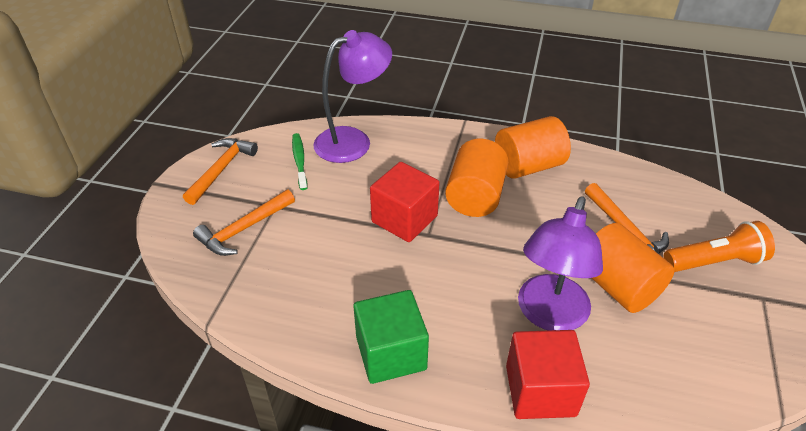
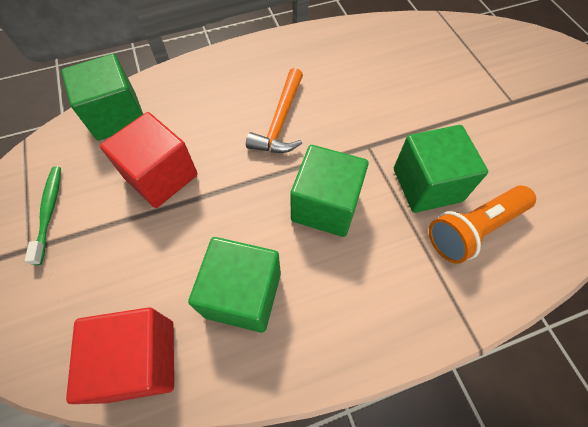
green cube: [353,290,429,384] = 1 -> [61,54,143,141] [188,237,281,333] [290,145,369,237] [394,125,488,213] = 4
orange cylinder: [445,139,508,217] [495,116,571,179] [592,223,675,313] = 3 -> none = 0
orange hammer: [183,138,258,205] [193,190,295,256] [585,183,669,254] = 3 -> [246,68,303,153] = 1
purple lamp: [313,30,392,163] [518,196,603,330] = 2 -> none = 0

